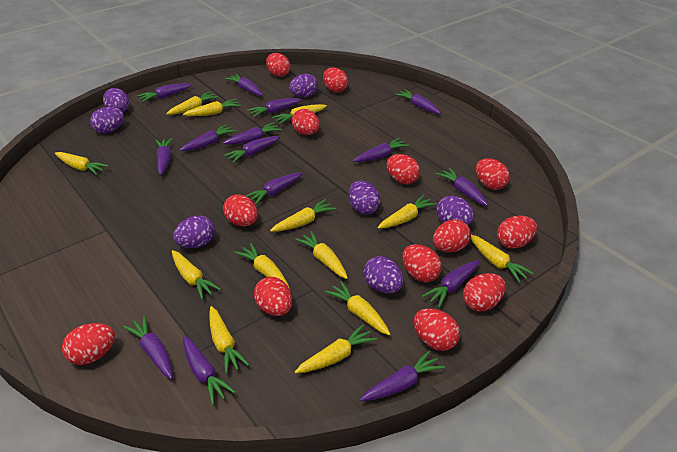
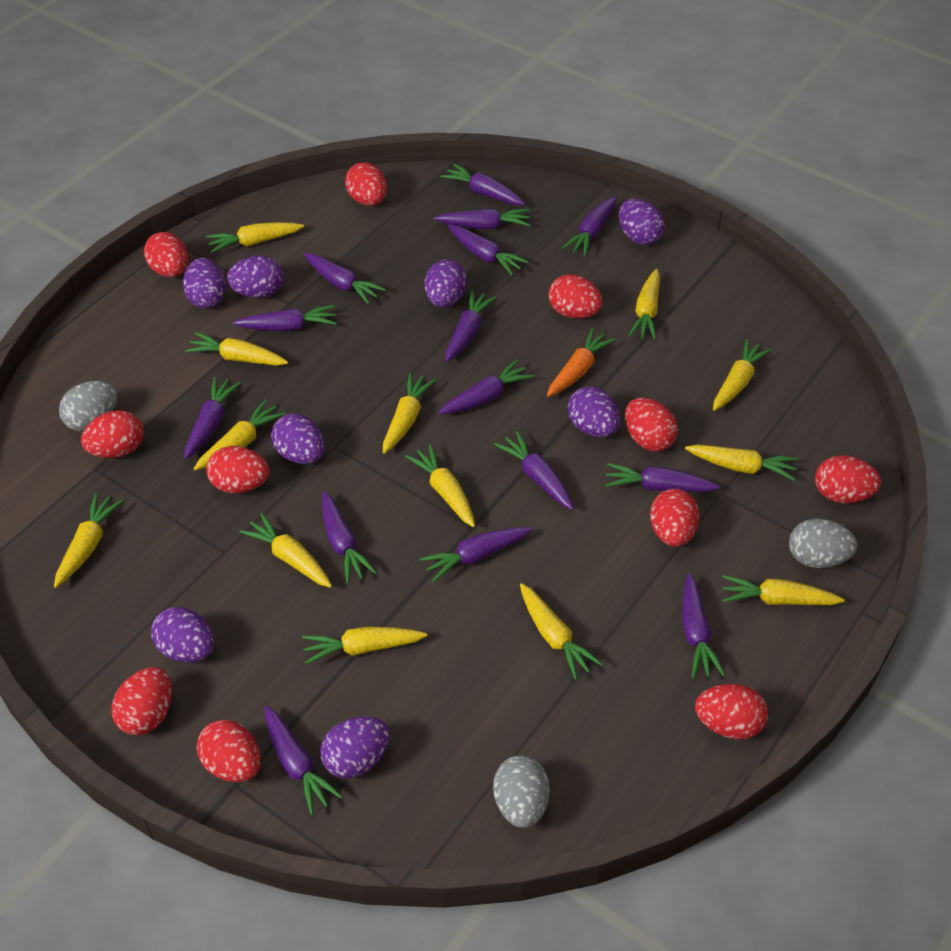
grey egg: none = 0 -> [59,381,117,432] [493,755,550,828] [789,519,857,568] = 3
orange carrot: none = 0 -> [547,328,616,397] = 1
purple egg: [90,107,124,133] [103,88,129,112] [173,215,215,248] [289,74,318,97] [349,180,380,214] [364,256,403,293] [436,196,474,225] = 7 -> [151,607,214,663] [183,258,226,309] [227,256,283,298] [271,414,325,464] [320,716,390,778] [425,259,467,307] [568,386,620,437] [619,199,665,245] = 8
red egg: [62,323,115,365] [223,194,258,226] [254,277,292,316] [266,53,290,77] [292,109,320,135] [323,67,348,93] [387,154,420,184] [403,244,442,282] [414,309,460,351] [433,219,471,252] [463,273,506,311] [476,158,510,190] [497,216,537,249] = 13 -> [81,410,144,458] [111,667,172,735] [144,232,188,277] [197,720,261,782] [206,446,270,494] [345,162,387,206] [549,274,603,319] [625,398,678,451] [650,489,699,547] [695,684,768,739] [815,455,881,503] = 11

